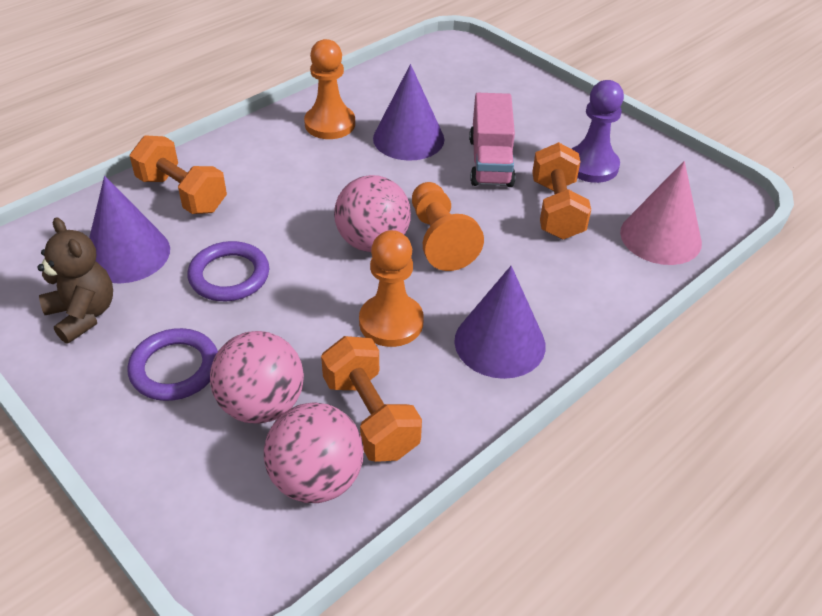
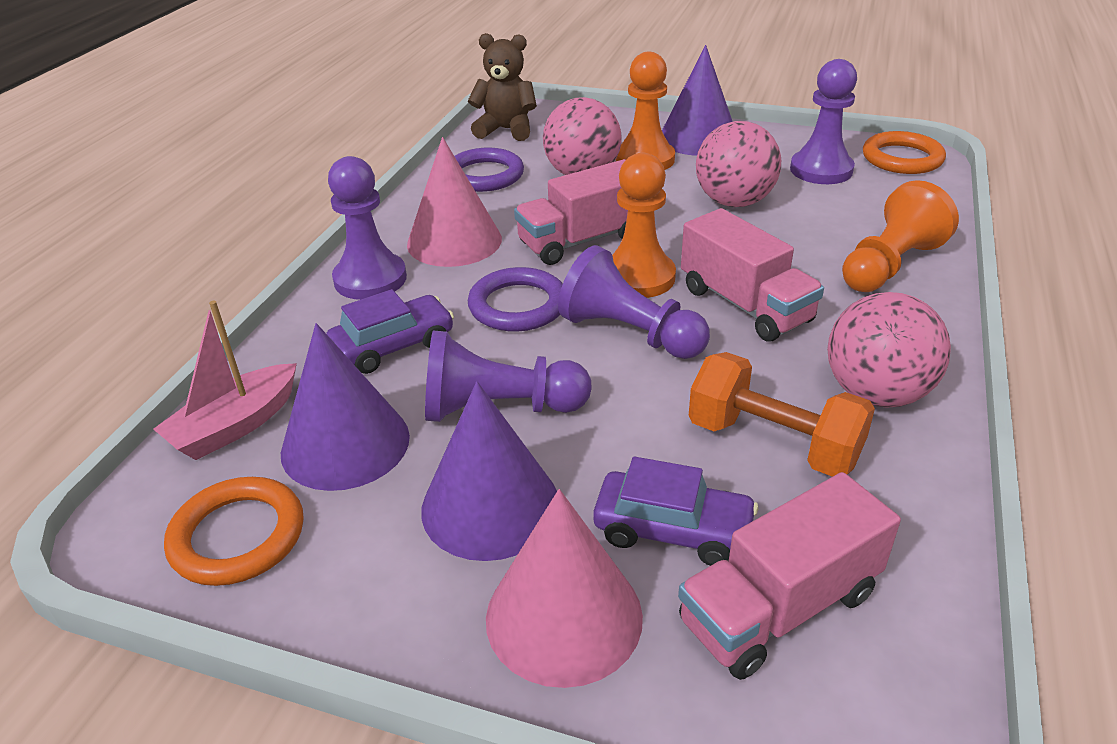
orange dumbbell: [129,135,227,214] [321,336,422,462] [532,142,591,239] = 3 -> [689,352,875,477] = 1
orange ring: none = 0 -> [164,477,303,586] [863,131,946,174] = 2
pink boat: none = 0 -> [153,301,297,460] = 1
pink cone: [620,161,702,265] = 1 -> [407,137,502,267] [486,489,643,688] = 2
pink truck: [469,93,516,187] = 1 -> [514,159,628,265] [678,472,901,680] [681,208,824,342] = 3
purple car: none = 0 -> [326,289,454,374] [593,457,759,566] = 2
purple pawn: [572,80,624,183] = 1 -> [328,156,407,300] [425,331,592,422] [558,245,710,359] [790,59,857,184] = 4

